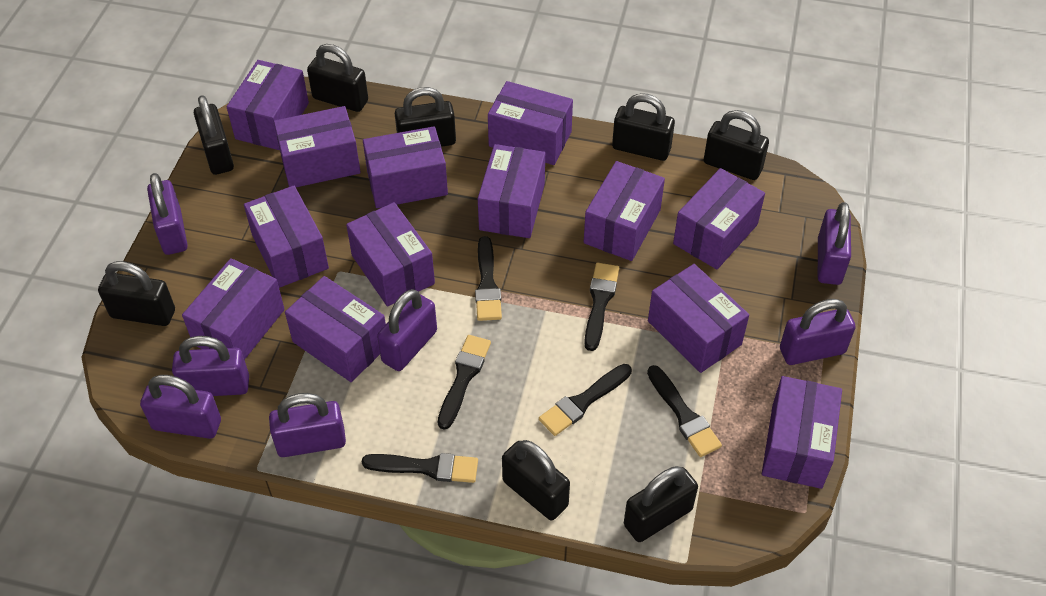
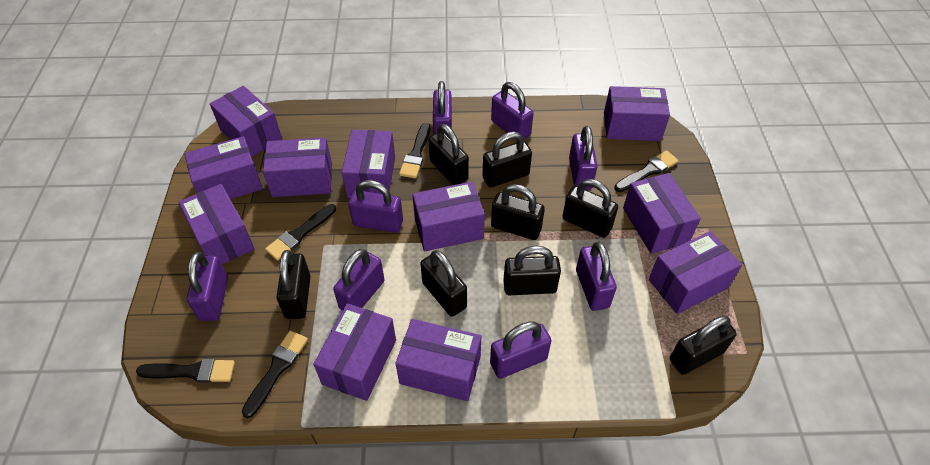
black brush: [362,453,478,483] [438,335,491,430] [475,236,502,321] [539,364,632,436] [584,263,619,351] [647,365,722,457] = 6 -> [136,359,235,383] [242,331,308,418] [265,204,336,260] [399,123,430,178] [614,150,679,192] = 5
purple box: [182,258,285,360] [227,60,309,150] [244,186,329,288] [274,106,361,187] [285,276,386,382] [346,202,435,307] [363,126,448,208] [478,144,545,238] [488,81,573,165] [584,161,665,261] [648,264,749,373] [673,168,765,269] [762,376,842,489] = 13 -> [179,184,255,264] [184,136,262,199] [210,86,282,156] [263,138,332,197] [313,303,396,401] [342,130,395,198] [395,319,481,401] [412,181,485,251] [604,86,670,141] [623,173,701,254] [649,231,742,314] = 11
purple padlock: [140,375,221,439] [147,173,188,255] [172,336,249,396] [269,393,346,457] [377,289,437,371] [780,299,856,365] [818,202,851,285] = 7 -> [187,252,228,321] [333,249,385,311] [348,180,403,233] [433,81,452,134] [490,321,551,379] [491,82,534,140] [569,126,597,190] [576,242,617,311] = 8

